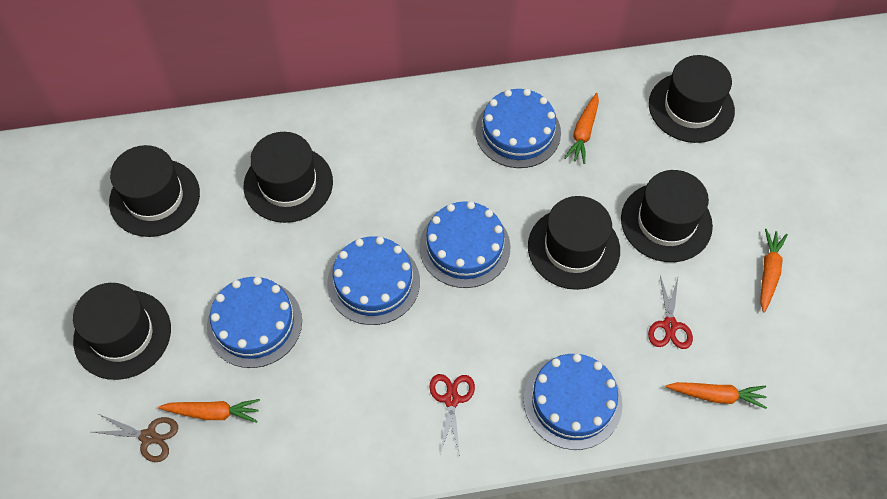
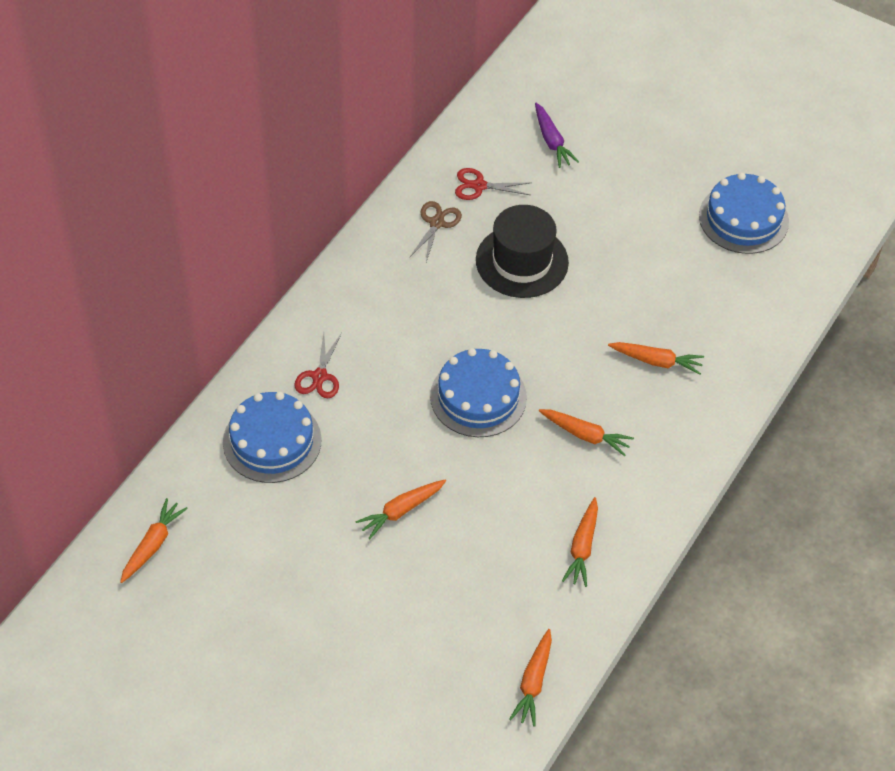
black hat: [73,283,171,380] [109,145,200,237] [244,132,333,223] [528,196,620,290] [621,170,713,262] [649,55,735,143] = 6 -> [476,205,569,298] = 1
blue cake: [207,277,302,368] [327,236,420,325] [419,201,511,288] [475,89,561,168] [524,354,623,450] = 5 -> [223,392,322,483] [430,348,527,437] [699,173,789,254] = 3
orange carrot: [158,399,260,423] [564,93,599,164] [666,382,767,409] [760,229,788,312] = 4 -> [120,498,188,583] [355,480,446,539] [509,629,552,726] [539,409,634,456] [562,497,598,587] [608,342,704,375] = 6
purple carrot: none = 0 -> [535,103,579,168] = 1

